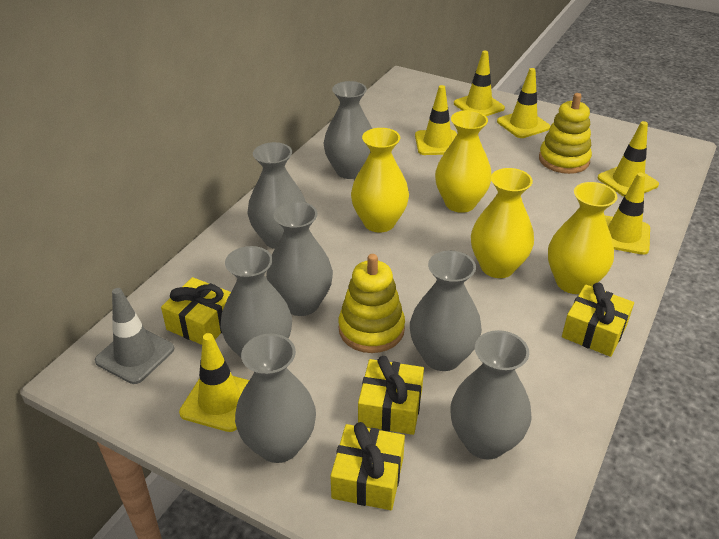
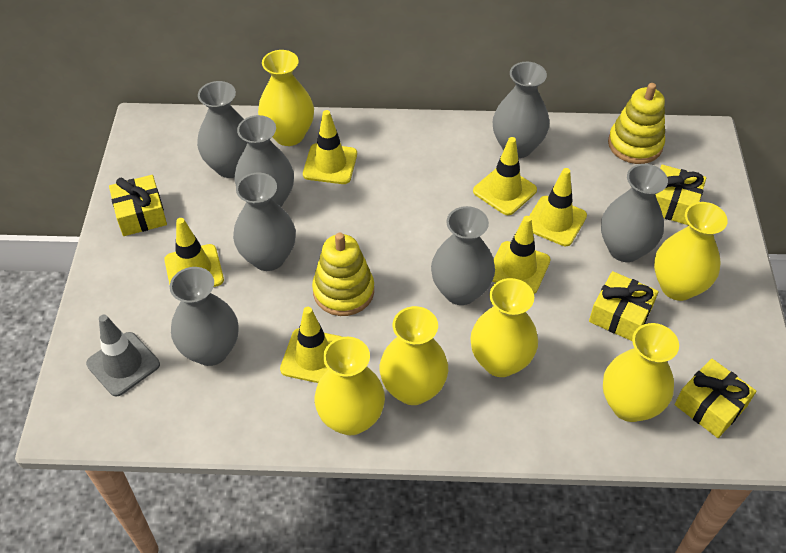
yellow vase: [351,128,409,232] [435,110,492,213] [471,168,534,278] [548,182,618,294] = 4 -> [258,50,314,146] [314,337,385,435] [380,306,448,405] [470,278,538,377] [603,323,679,422] [654,202,728,301] = 6

